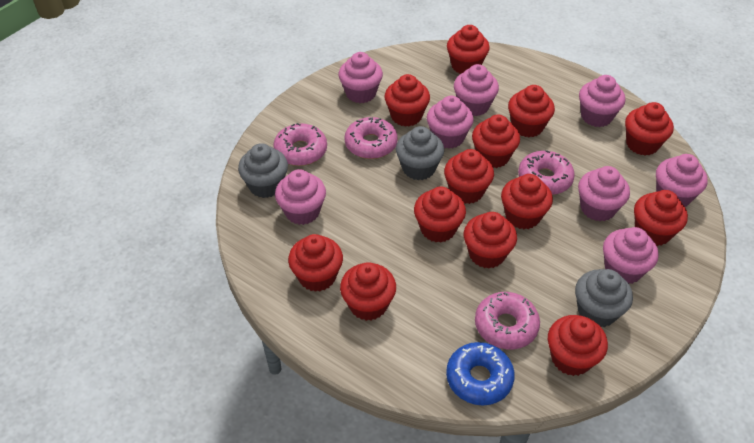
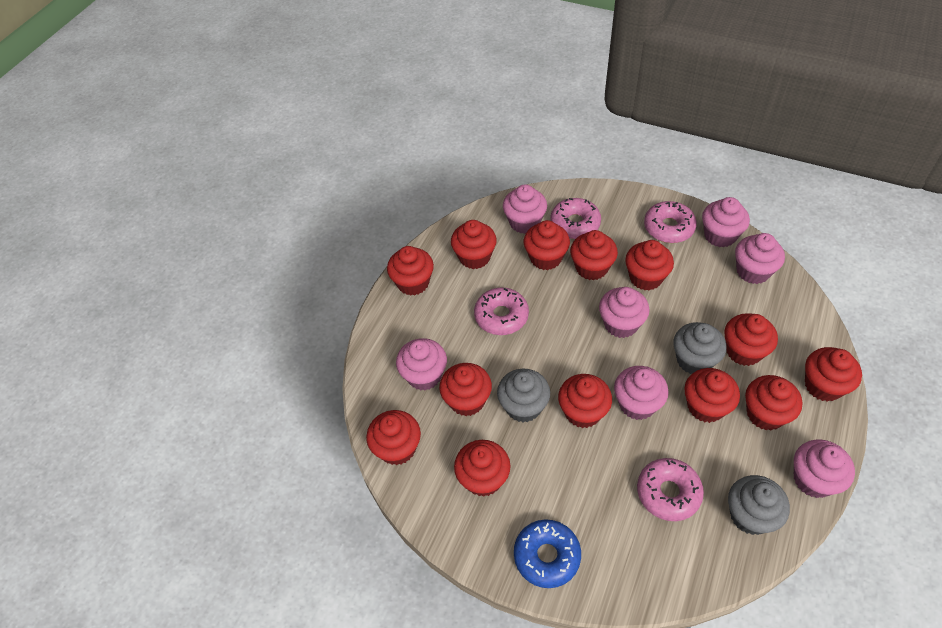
pink cupcake: [275,169,326,225] [339,52,383,103] [427,96,474,149] [454,64,499,116] [578,166,630,221] [579,75,625,127] [603,227,659,284] [656,154,708,207] = 8 -> [396,338,447,391] [503,185,547,234] [599,287,650,338] [614,366,669,420] [702,197,750,248] [735,233,785,284] [794,440,855,498] = 7

